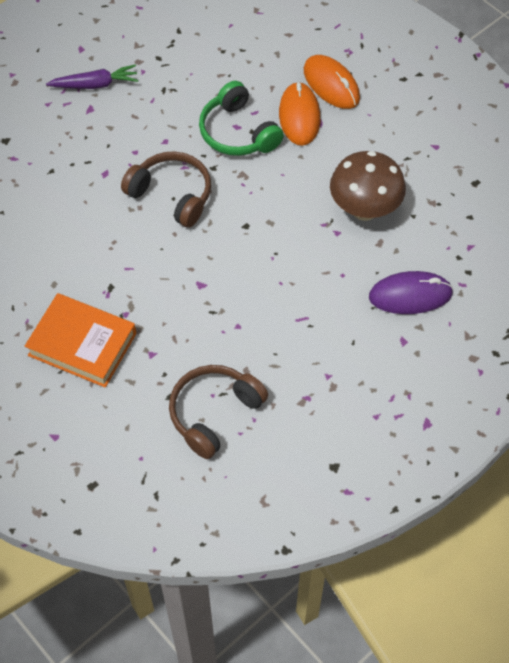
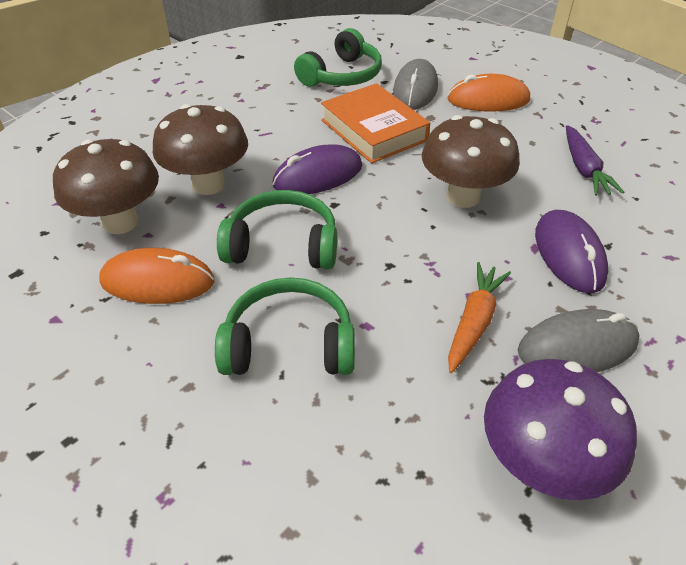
brown headphones: [121,151,211,227] [169,365,268,459] = 2 -> none = 0
brown mushroom: [330,151,406,221] = 1 -> [53,139,159,234] [153,104,248,195] [422,115,519,208] = 3
green headphones: [199,81,284,156] = 1 -> [215,277,355,375] [217,190,337,269] [294,28,382,87] = 3
grey mouse: none = 0 -> [393,59,438,110] [518,309,639,372] = 2
orange carrot: none = 0 -> [448,262,511,373] = 1
purple mouse: [369,271,453,314] = 1 -> [272,144,362,194] [535,210,608,293] = 2
purple mushroom: none = 0 -> [484,359,637,500] = 1

